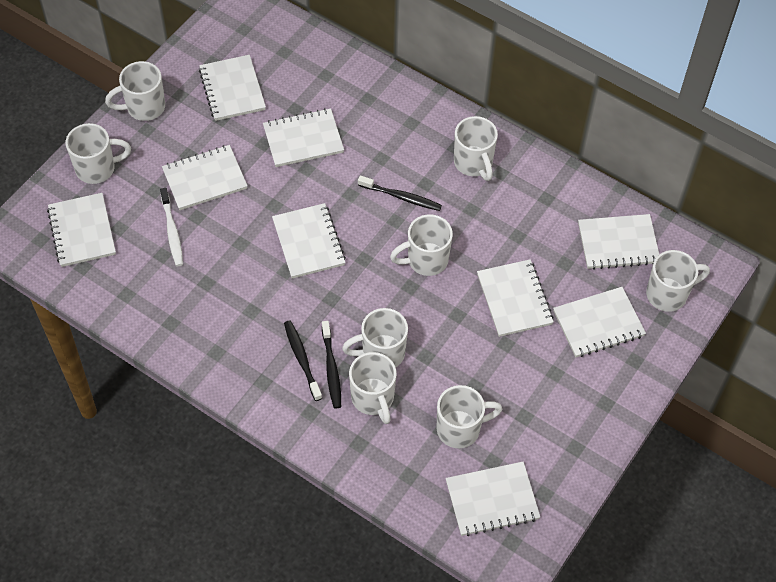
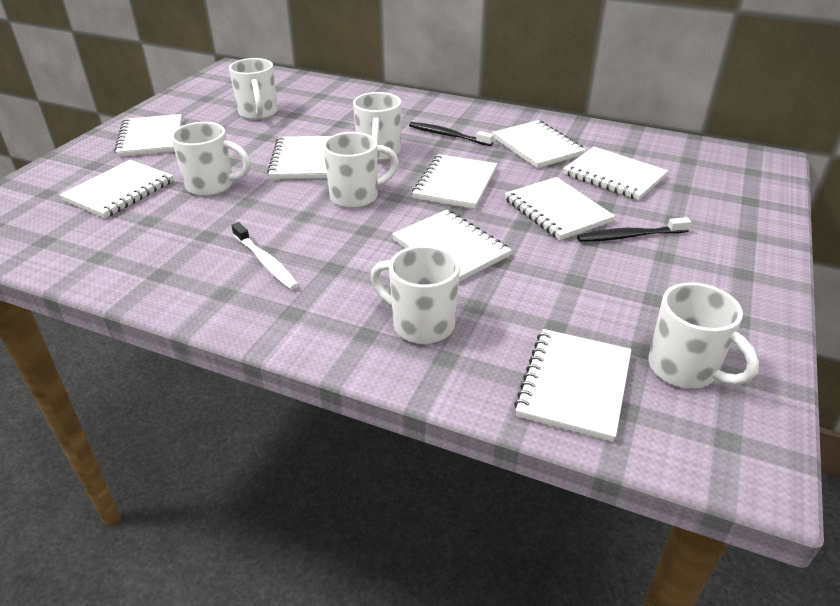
black toothbrush: [284,321,322,401] [322,321,341,409] [358,176,442,211] = 3 -> [409,122,494,146] [577,217,691,242] = 2
white mug: [66,123,131,184] [105,61,165,121] [342,308,408,367] [349,352,397,424] [390,215,453,276] [436,385,502,448] [454,116,498,181] [646,250,710,312] = 8 -> [171,122,251,196] [229,58,278,120] [323,132,399,208] [353,92,401,161] [371,245,460,344] [648,282,759,389] = 6

